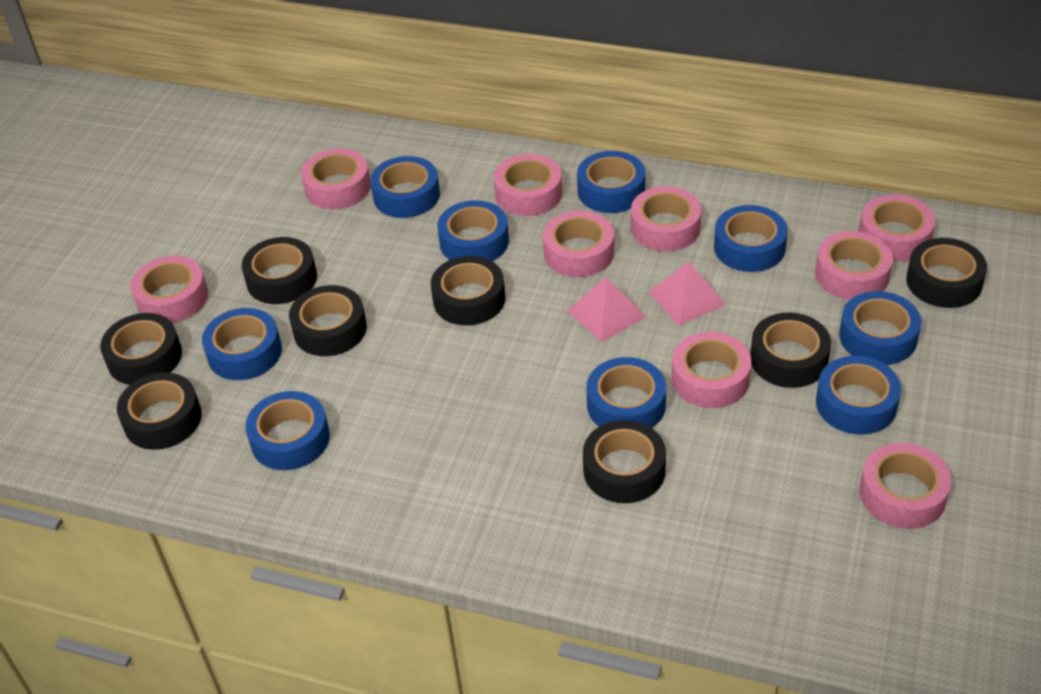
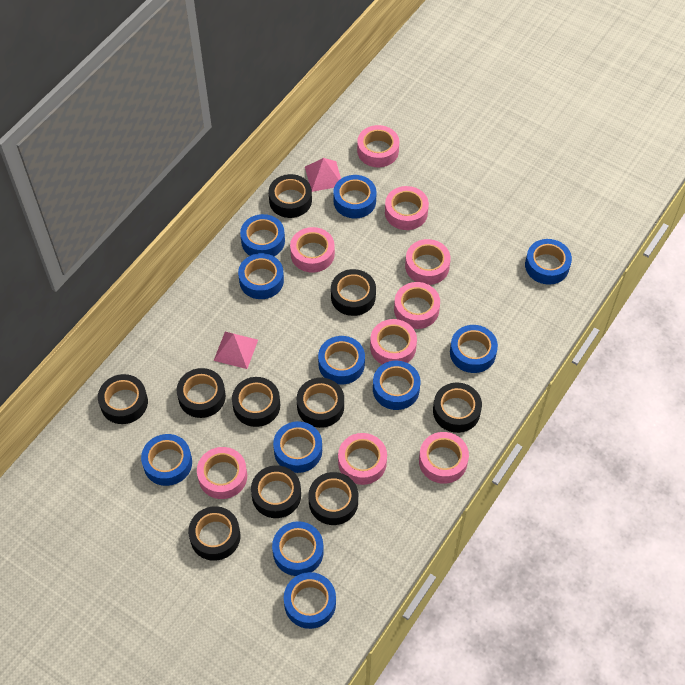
black tape: [100,313,182,385] [117,372,202,450] [242,237,317,304] [289,285,367,356] [431,256,505,325] [583,420,666,503] [750,313,831,388] [906,238,987,308] = 8 -> [98,374,148,424] [177,368,226,418] [188,506,240,561] [232,377,280,427] [251,465,301,518] [268,174,312,218] [297,378,344,428] [308,472,358,525] [331,269,376,316] [433,383,482,433] = 10
blue tape: [202,308,282,380] [245,391,330,470] [370,156,440,218] [437,200,509,261] [577,151,645,213] [586,357,666,428] [714,205,788,272] [816,356,901,435] [839,291,921,365] = 9 -> [141,434,192,486] [238,253,284,299] [240,214,285,256] [272,521,324,576] [273,421,322,473] [284,572,336,629] [318,336,365,384] [333,175,377,219] [373,361,420,410] [450,325,498,373] [525,239,572,285] = 11

